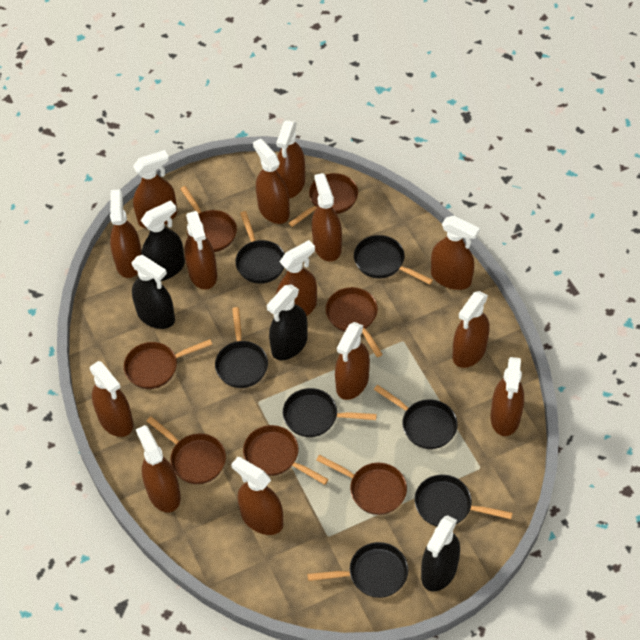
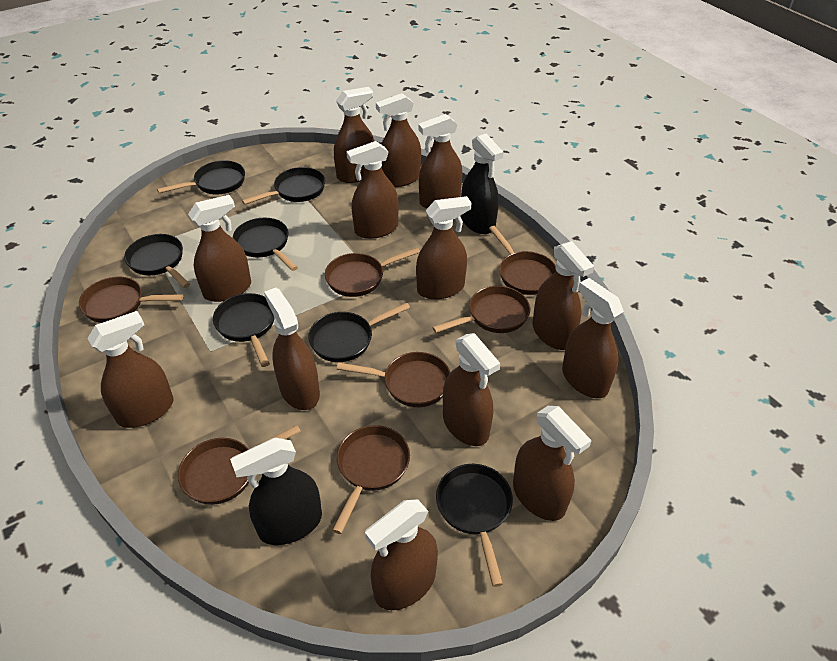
black spray bottle: [131,255,175,329] [141,201,185,281] [267,284,308,360] [421,515,460,591] = 4 -> [230,438,322,545] [461,134,504,234] = 2
brown spray bottle: [90,361,133,437] [110,189,142,278] [133,150,177,228] [136,425,181,512] [184,211,217,290] [231,457,283,535] [253,139,290,224] [276,120,305,198] [276,240,317,316] [312,173,342,262] [335,322,370,400] [431,216,480,290] [452,291,490,368] [491,357,524,436] = 14 -> [87,311,174,428] [188,195,251,302] [264,288,320,410] [334,87,374,183] [346,141,399,239] [365,499,438,610] [376,93,421,187] [416,196,471,299] [418,114,462,209] [443,333,500,446] [513,406,592,521] [533,241,594,350] [562,278,624,398] = 13

